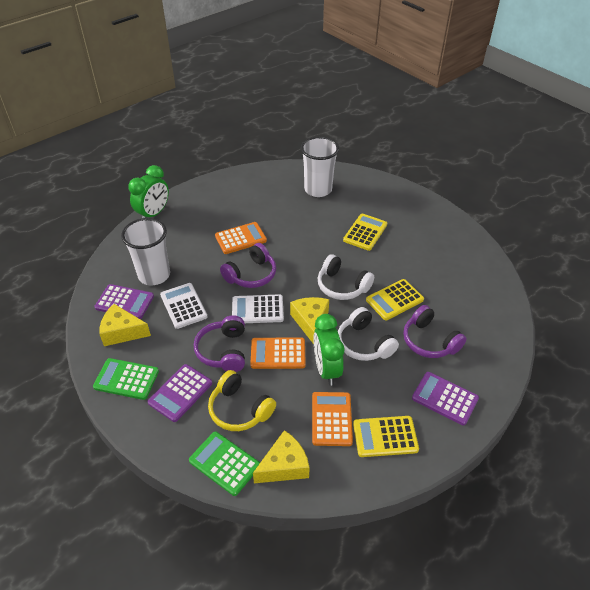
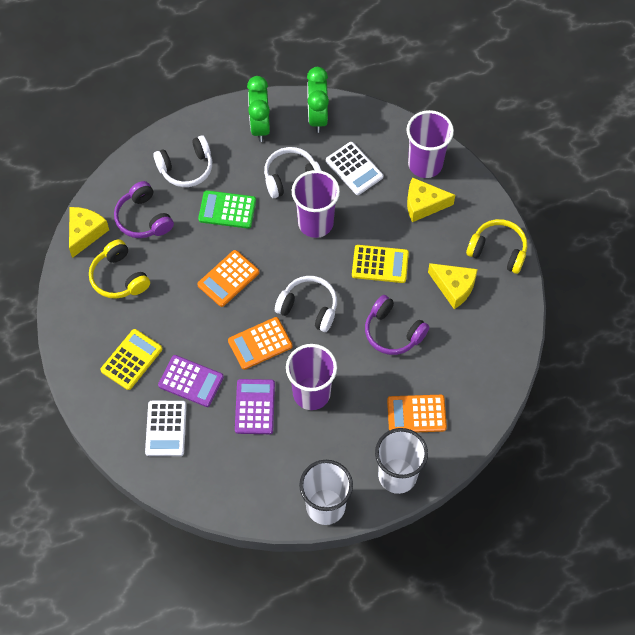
green calculator: [93,358,159,400] [189,432,260,496] = 2 -> [198,190,256,229] = 1
purple calculator: [94,284,154,319] [148,364,212,422] [412,372,479,425] = 3 -> [158,355,224,407] [235,379,275,434] = 2
purple cup: none = 0 -> [286,344,337,410] [292,170,340,238] [407,110,454,178] = 3
purple headphones: [194,315,245,372] [220,243,276,288] [403,305,466,358] = 3 -> [114,181,174,238] [365,295,429,355] = 2
white headphones: [318,254,374,300] [338,307,399,361] = 2 -> [153,135,212,187] [264,147,322,198] [275,276,337,332] = 3
yellow calculator: [343,214,387,251] [353,416,419,457] [366,279,424,320] = 3 -> [100,329,162,390] [352,245,409,283] = 2
yellow headphones: [208,370,276,431] = 1 -> [89,239,150,299] [466,219,527,274] = 2

